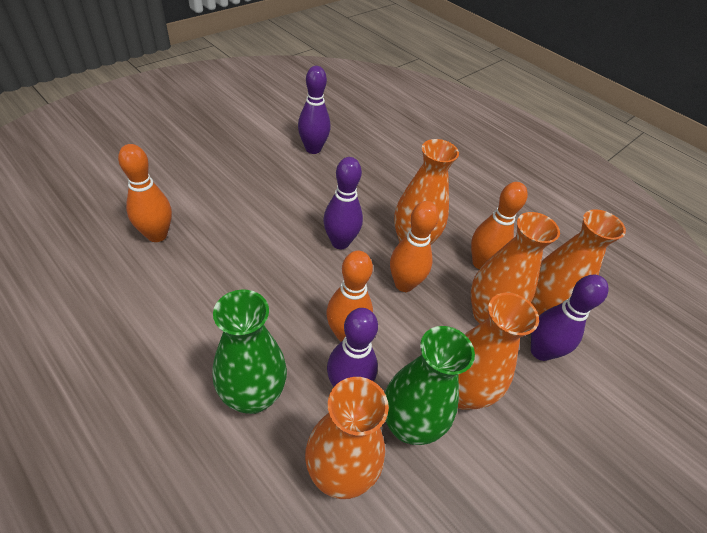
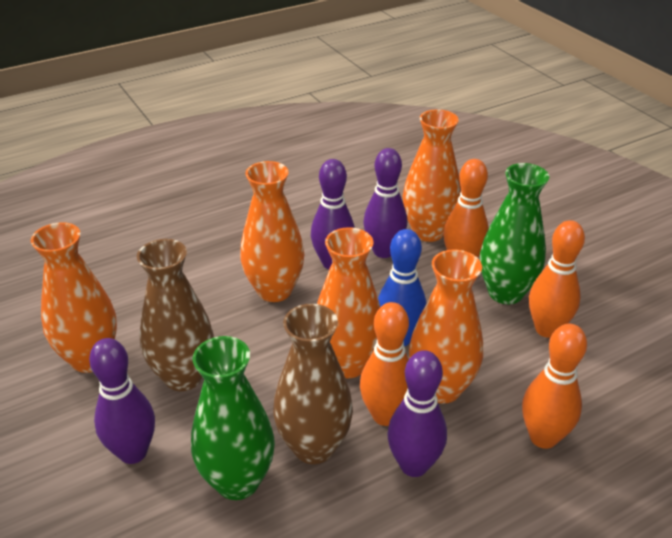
blue bowling pin: none = 0 -> [378,229,426,346] = 1
brown vase: none = 0 -> [137,239,214,391] [273,304,353,464] = 2

